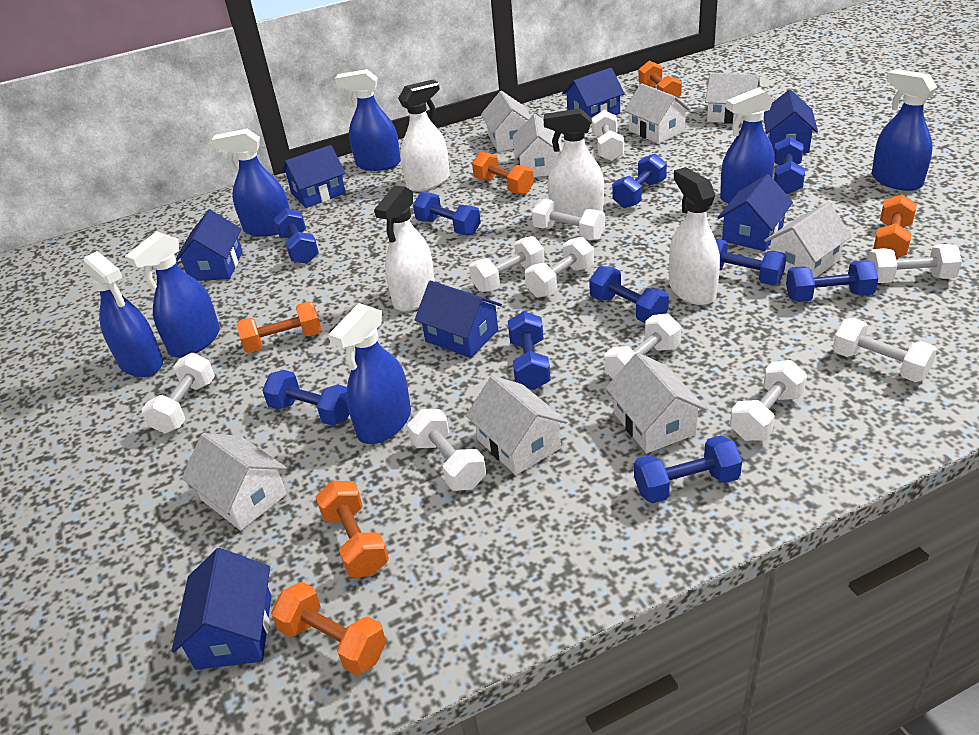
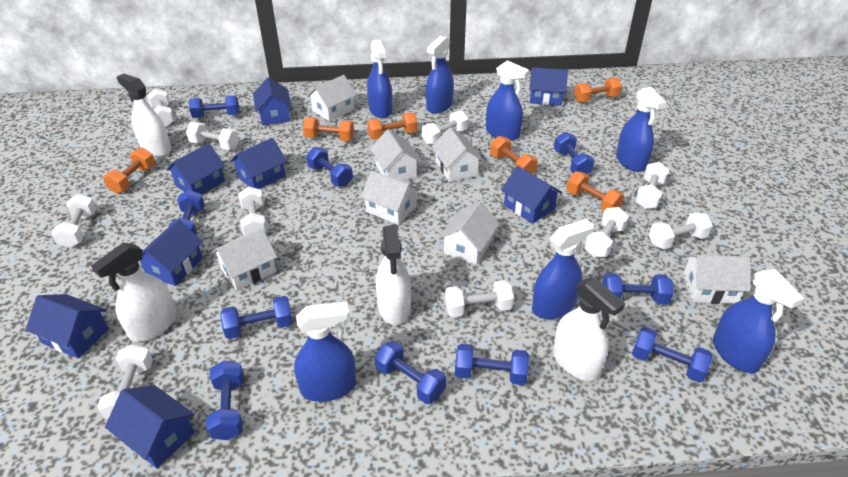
blue house: [172,548,271,670] [176,210,243,281] [282,145,346,208] [415,281,502,358] [562,68,625,124] [717,174,793,251] [764,90,818,153] = 7 -> [26,294,109,358] [105,385,195,468] [140,220,203,286] [166,143,225,194] [230,138,287,189] [253,77,292,125] [501,166,562,224] [529,67,568,106] = 8
white house: [182,433,287,531] [466,376,568,475] [481,91,531,152] [513,114,563,177] [606,352,707,453] [624,83,691,144] [705,73,760,124] [764,203,852,278] = 8 -> [212,228,277,291] [307,75,356,121] [360,171,420,225] [370,129,421,181] [432,127,483,182] [439,201,500,265] [683,254,750,304] = 7

